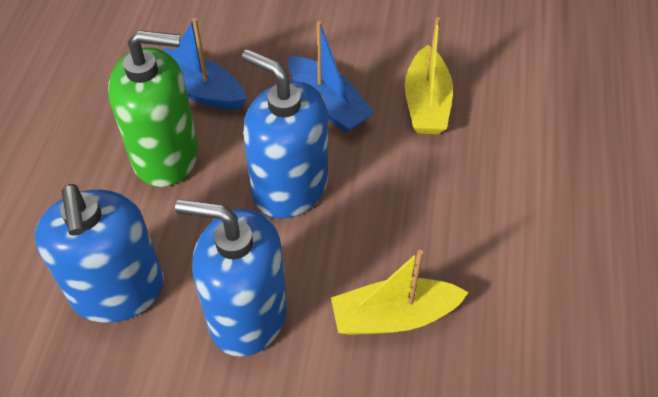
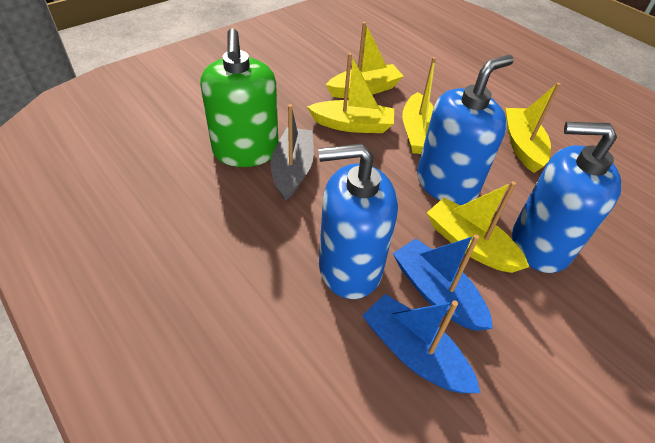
grey boat: none = 0 -> [271,104,314,201] = 1
yellow boat: [331,250,469,335] [405,17,453,134] = 2 -> [307,53,394,133] [326,22,404,98] [402,57,436,154] [427,181,529,273] [506,83,560,173] = 5

